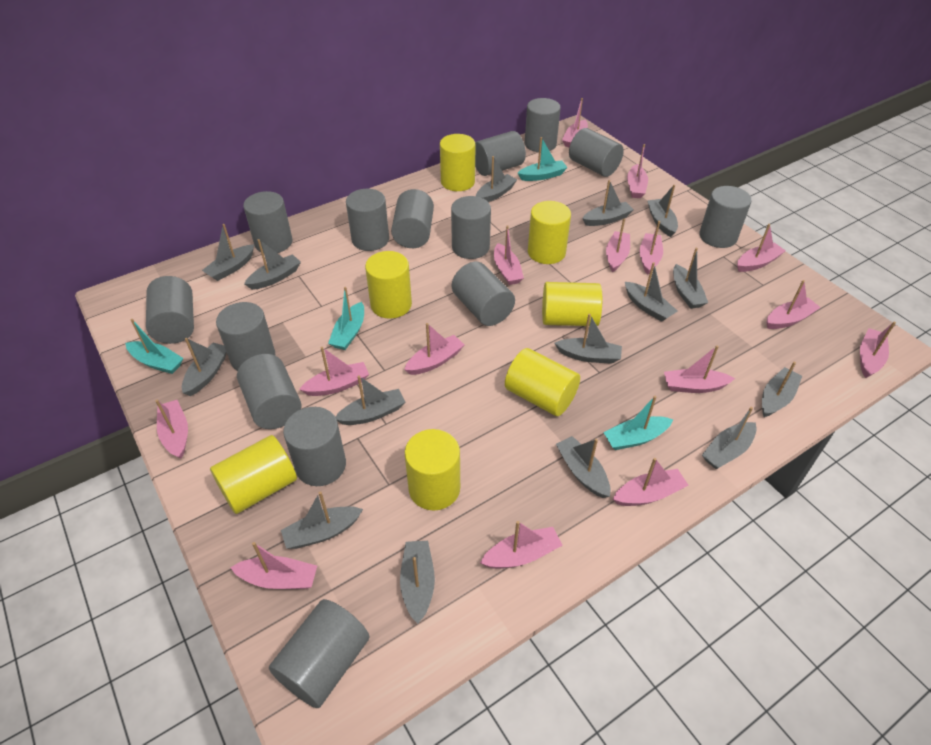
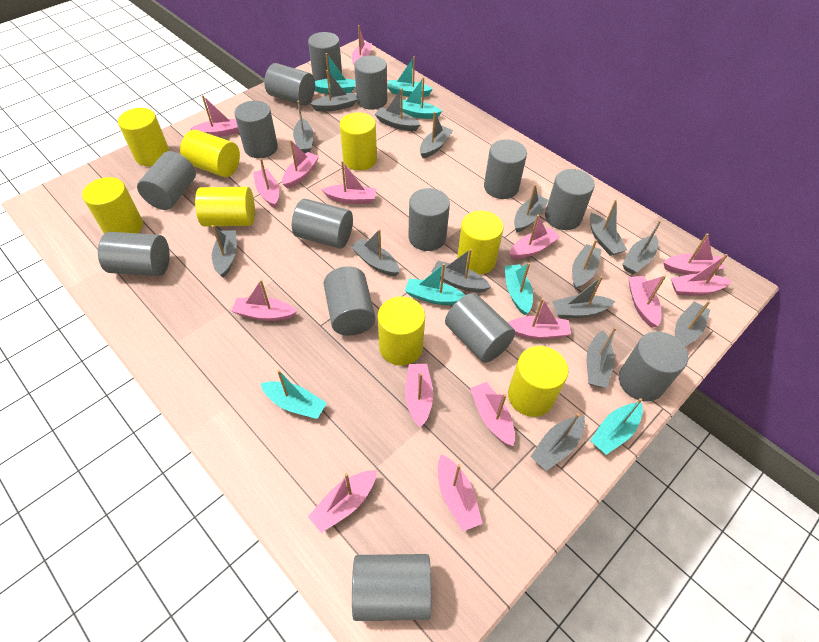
turquoise boat: [126,319,184,374] [328,287,364,350] [518,137,568,181] [603,396,673,450] = 4 -> [261,370,327,419] [315,53,355,94] [387,56,433,97] [400,77,442,119] [405,263,465,305] [504,263,533,315] [590,398,643,455] = 7
yellow cylinder: [210,435,297,514] [365,251,412,319] [405,429,460,510] [440,134,475,191] [505,348,580,416] [528,201,571,264] [542,282,602,326] = 7 -> [82,177,143,234] [118,108,170,166] [180,130,240,177] [195,187,255,227] [340,112,377,171] [378,296,425,366] [457,210,503,275] [508,346,568,417] = 8

